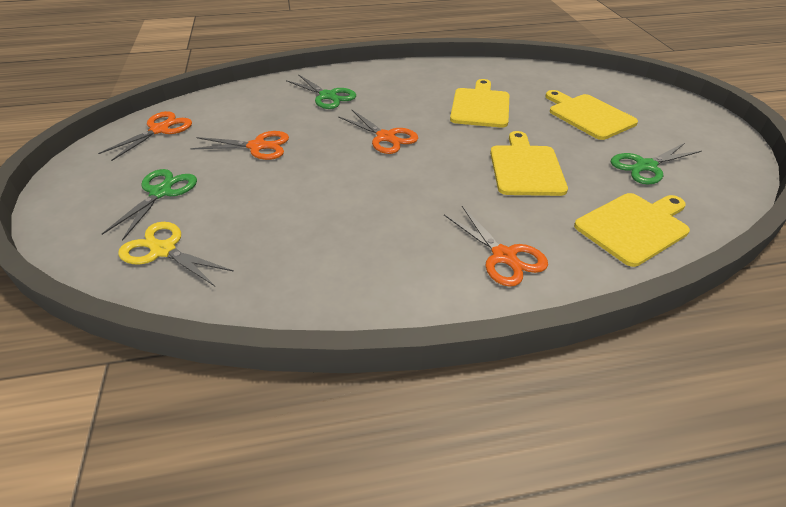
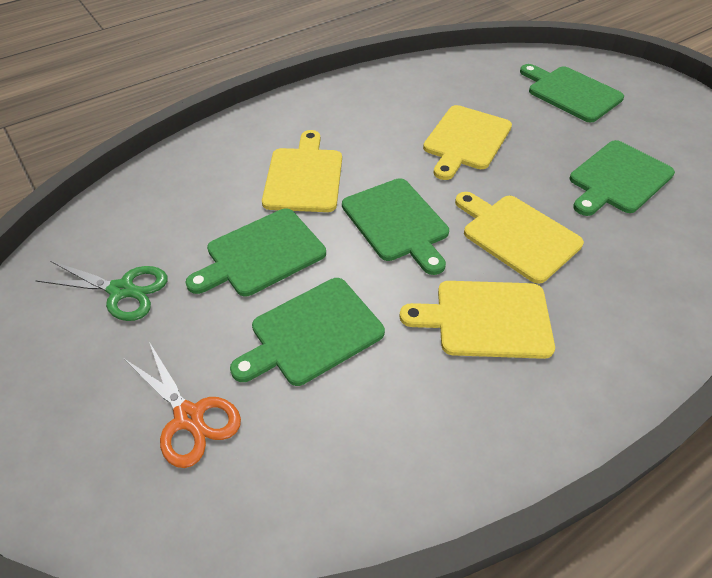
green cutting board: none = 0 -> [185,208,326,296] [230,278,385,386] [342,178,449,275] [520,64,624,123] [570,140,675,216] = 5
green scissors: [102,169,197,241] [286,74,356,109] [611,143,702,184] = 3 -> [35,261,168,321] = 1
orange scissors: [98,111,192,161] [190,131,289,160] [338,110,418,154] [444,206,548,287] = 4 -> [125,342,241,468] = 1
yellow scissors: [118,222,234,286] = 1 -> none = 0

